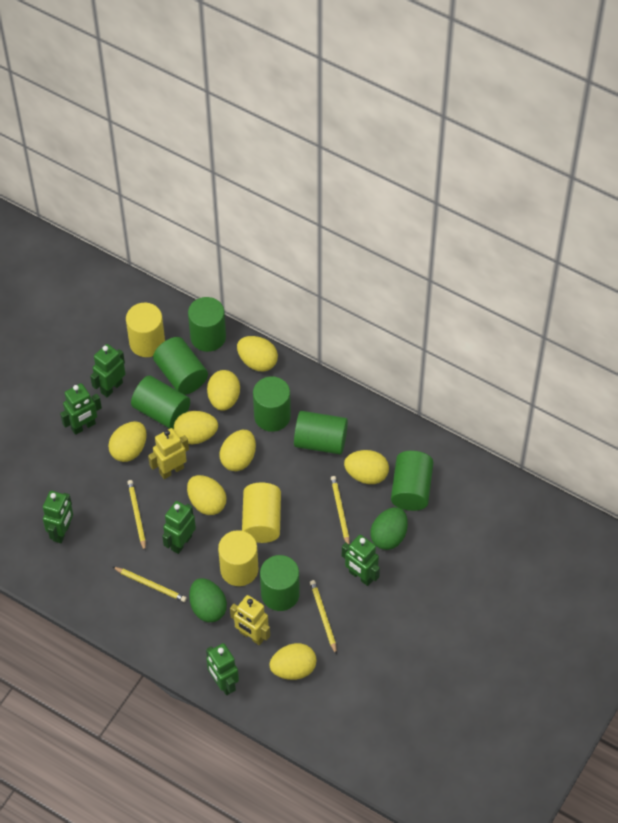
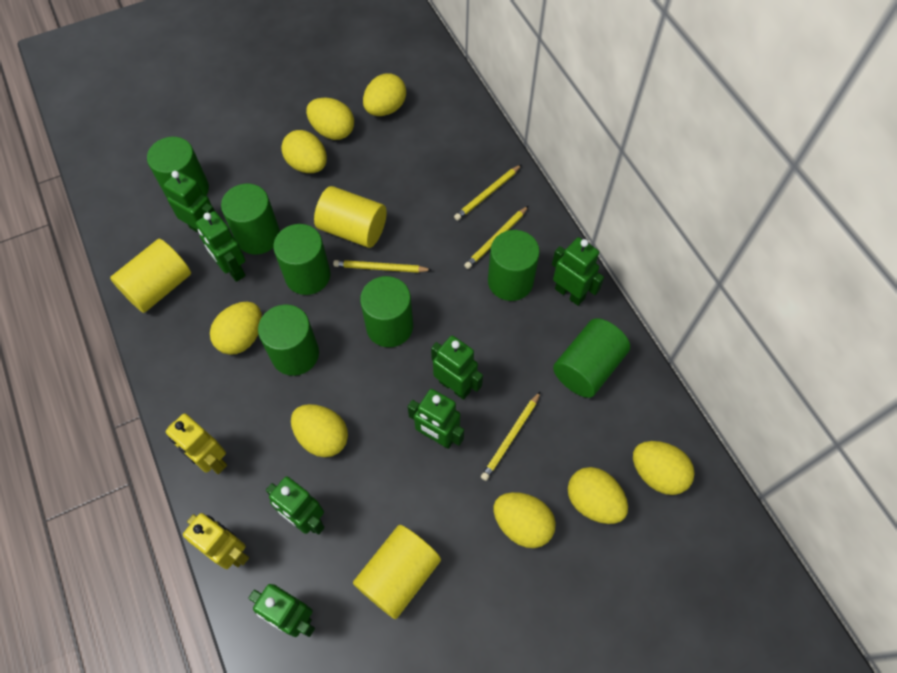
green egg: [189,578,227,622] [370,507,408,550] = 2 -> none = 0
green robot: [43,491,73,543] [60,383,102,435] [90,344,125,397] [162,501,196,554] [206,643,239,695] [342,535,380,586] = 6 -> [164,171,215,232] [196,211,246,282] [248,584,315,637] [266,476,325,535] [408,389,464,449] [431,336,483,400] [552,237,604,306] = 7

